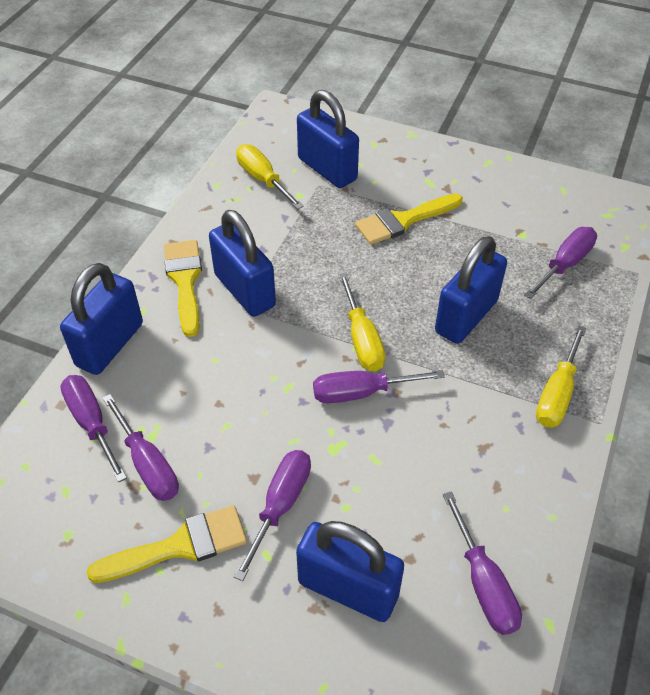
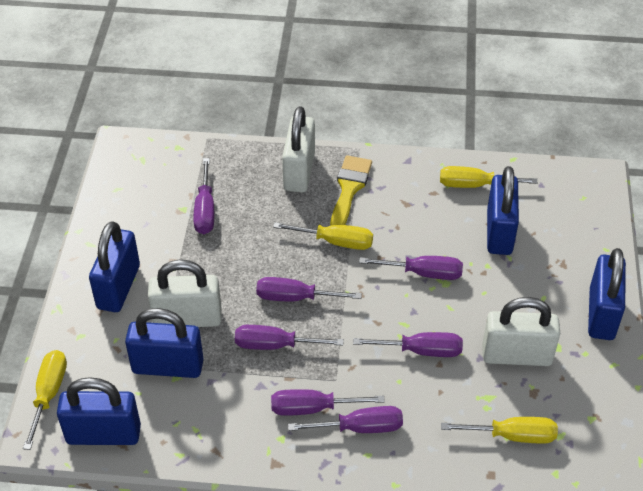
purple screwdriver: [60,375,127,483] [102,394,179,501] [234,450,311,581] [313,370,445,403] [443,491,522,635] [524,227,597,299] = 6 -> [193,158,214,234] [235,325,344,350] [256,277,362,301] [271,389,385,416] [288,406,403,433] [353,332,463,357] [359,256,463,280] = 7
white padlock: none = 0 -> [148,260,222,327] [282,106,315,192] [482,297,560,366] = 3
yellow brush: [87,505,247,583] [164,240,202,337] [355,194,463,245] = 3 -> [330,155,372,226] = 1
yellow screwdriver: [236,144,304,210] [339,273,385,371] [536,325,586,428] = 3 -> [23,350,67,450] [273,222,373,250] [440,166,537,188] [441,417,558,444] = 4

